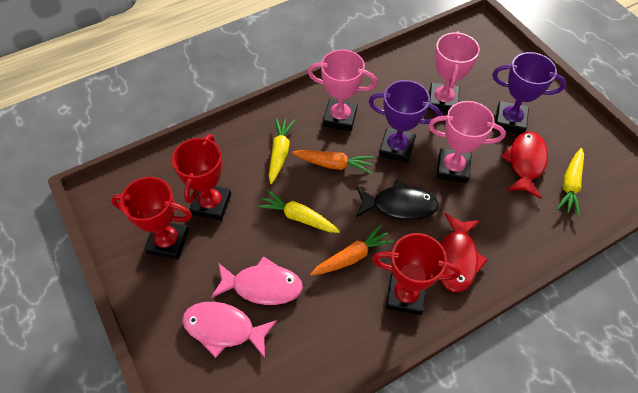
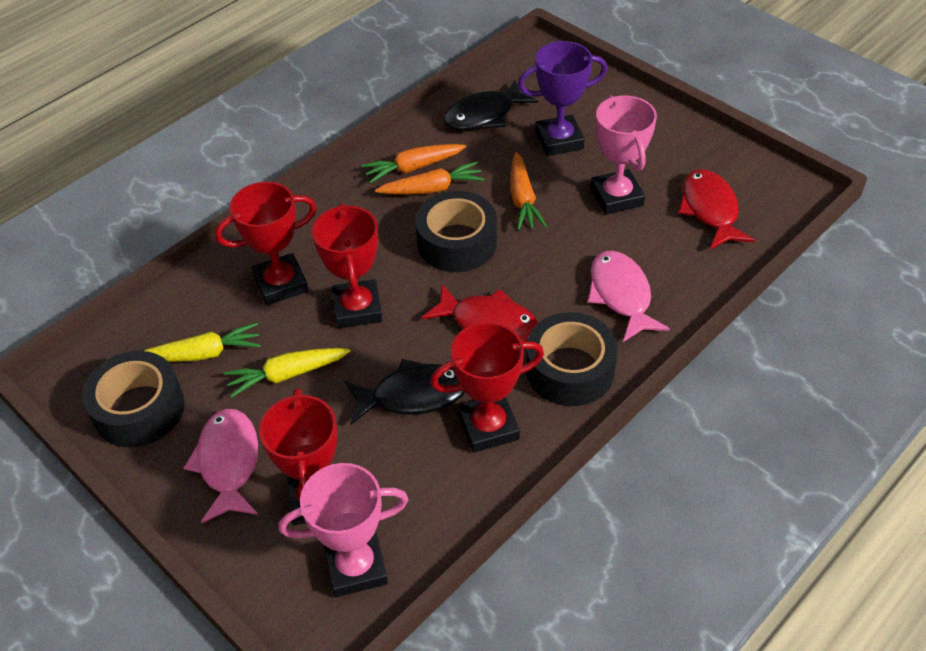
black fish: [356,179,439,220] = 1 -> [345,359,465,424] [443,80,538,131] = 2
black tape: none = 0 -> [82,351,185,447] [415,191,497,272] [526,312,618,406] = 3
orange carrot: [292,150,374,174] [310,225,394,276] = 2 -> [361,144,466,183] [375,161,485,195] [510,152,547,230] = 3
pink trophy: [307,49,377,131] [428,31,480,112] [428,101,506,183] = 3 -> [279,463,409,597] [591,95,657,215] = 2
purple trophy: [368,80,441,163] [492,52,566,134] = 2 -> [518,41,607,156] = 1
red trophy: [111,177,192,259] [172,134,231,221] [372,233,461,315] = 3 -> [215,182,317,305] [259,388,337,525] [312,203,382,328] [430,322,544,453] = 4
yellow carrot: [257,190,340,233] [269,118,295,184] [556,148,584,217] = 3 -> [144,322,261,362] [224,348,351,398] = 2

